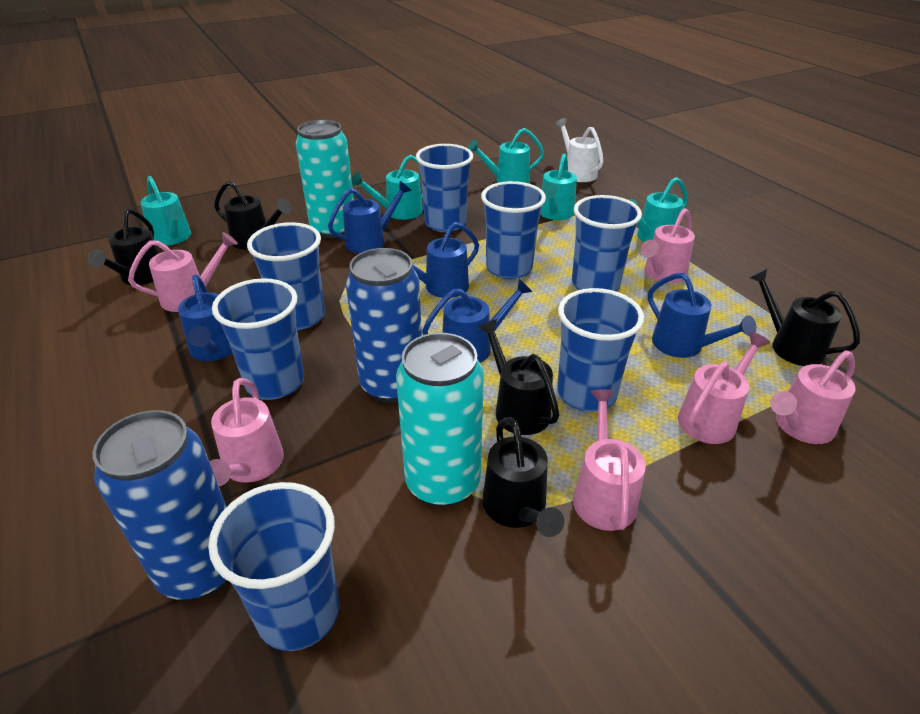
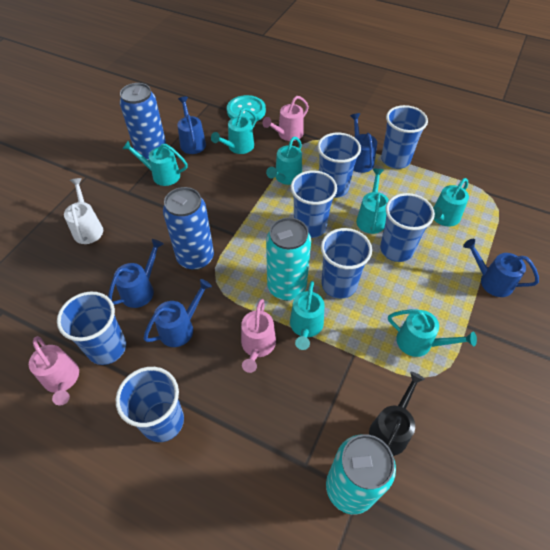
black watering can: [88,209,159,285] [214,181,291,249] [478,319,559,435] [482,417,564,537] [749,268,860,366] = 5 -> [369,372,425,456] = 1
pink watering can: [128,232,238,312] [209,378,284,486] [573,389,646,531] [641,208,695,283] [678,332,770,444] [770,350,855,444] = 6 -> [29,336,79,405] [241,299,276,373] [262,96,309,141] = 3
turquoise button: none = 0 -> [227,95,266,123] = 1
turquoise watering can: [140,176,191,246] [352,155,423,220] [468,128,544,183] [540,153,577,220] [629,177,688,242] = 5 -> [122,141,188,186] [211,108,257,154] [266,137,302,185] [290,281,324,350] [356,169,389,234] [388,309,477,357] [433,178,469,227] = 7

